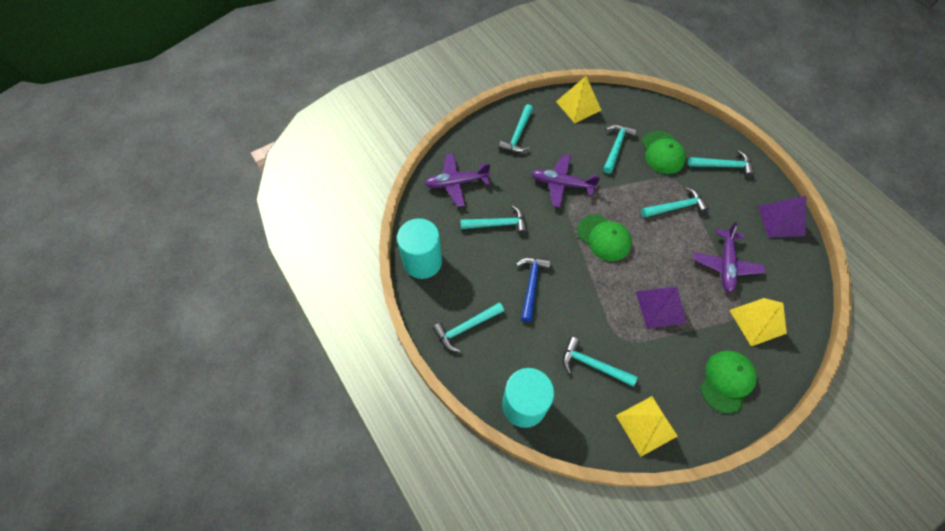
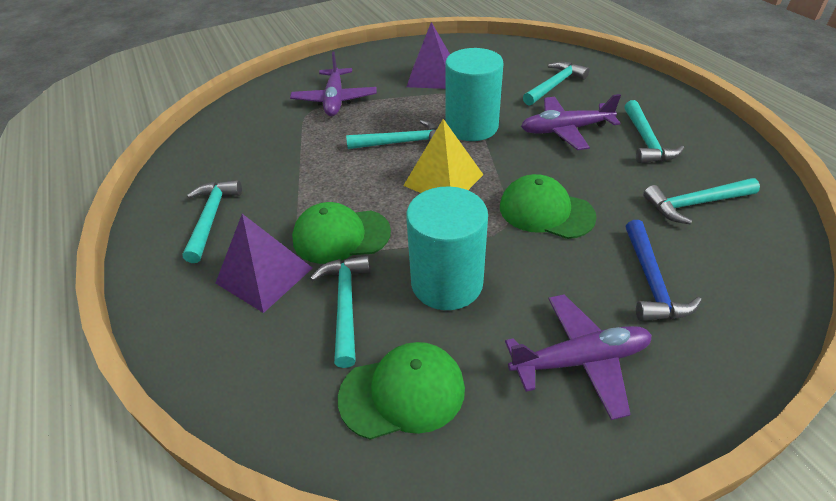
turquoise hammer: [432,302,504,352] [460,205,527,234] [499,104,533,153] [563,337,637,387] [603,124,637,174] [641,187,709,218] [688,150,755,177] = 7 -> [183,180,242,263] [310,255,370,368] [346,120,437,149] [523,62,589,106] [624,100,684,163] [643,178,760,224] = 6
yellow pyramid: [556,76,602,123] [616,396,678,457] [729,298,787,346] = 3 -> [403,119,483,193] = 1

